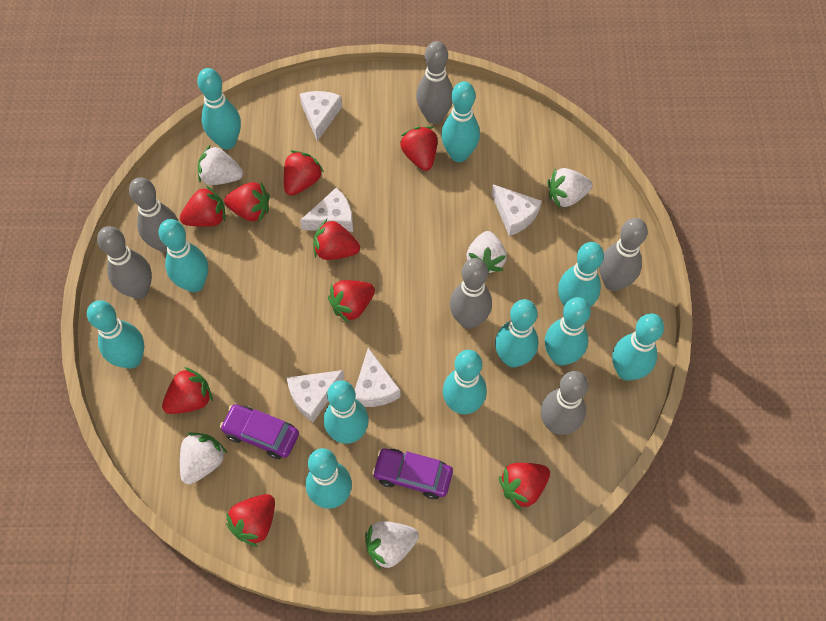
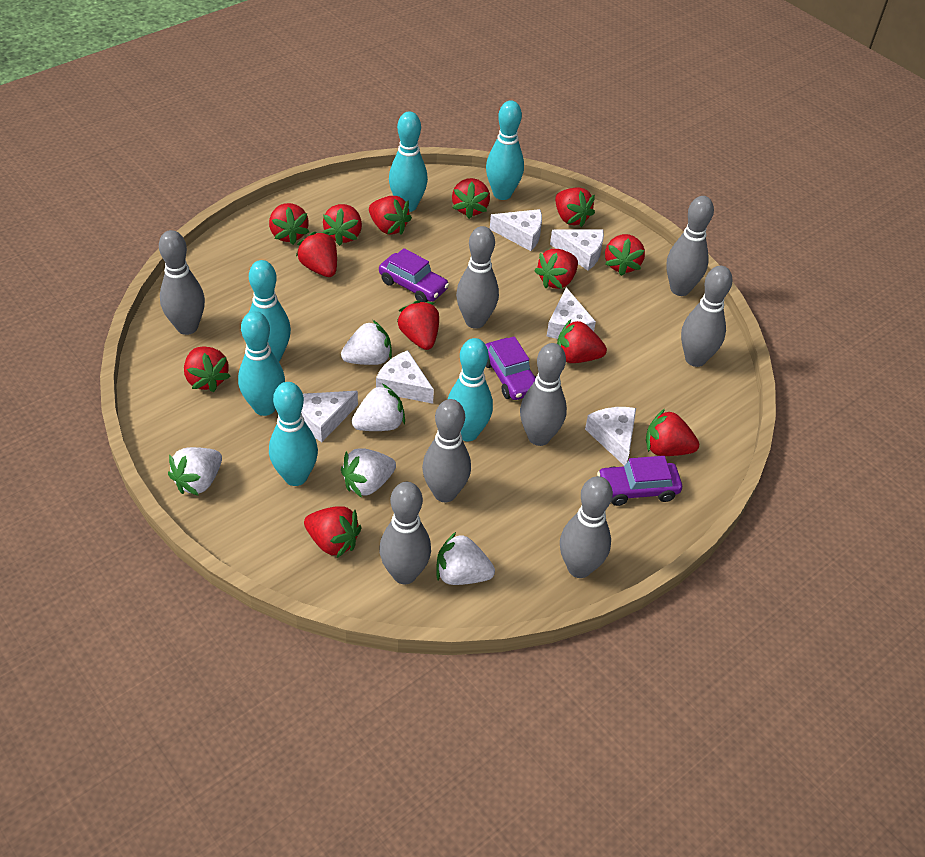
grey bowling pin: [97,226,152,299] [129,177,179,253] [416,41,453,124] [450,258,492,329] [541,371,588,435] [599,218,648,291] = 6 -> [159,230,205,335] [379,482,431,584] [422,399,471,502] [456,226,499,329] [520,343,567,446] [560,476,613,578] [666,196,714,296] [681,266,733,367] = 8
purple car: [220,404,299,459] [372,448,453,499] = 2 -> [379,248,449,302] [485,336,536,400] [597,456,682,506] = 3
red strawberry: [162,367,213,414] [180,185,226,227] [224,182,270,222] [226,494,275,547] [284,150,324,196] [313,219,360,260] [328,280,375,323] [400,126,437,171] [499,463,550,510] = 9 -> [184,346,231,392] [269,203,309,245] [296,232,337,277] [304,506,361,558] [323,204,362,246] [369,196,412,235] [397,300,439,350] [452,178,490,219] [534,249,578,289] [555,187,595,227] [557,319,607,363] [605,234,645,276] [646,409,699,456] = 13
turquoise bowling pin: [87,300,144,369] [159,219,208,292] [197,68,241,150] [306,448,352,509] [324,380,369,444] [441,81,480,162] [443,350,487,414] [495,299,538,367] [545,297,591,366] [558,242,604,307] [612,313,664,381] = 11 -> [238,311,285,416] [249,260,291,361] [269,382,318,486] [389,111,428,212] [448,338,493,441] [486,100,524,200] = 6
white cheese: [287,370,344,422] [300,91,342,141] [300,188,353,232] [355,348,400,407] [492,184,542,236] = 5 -> [301,391,358,442] [376,350,434,404] [490,209,542,251] [547,287,596,339] [550,229,604,271] [585,407,636,465] = 6

